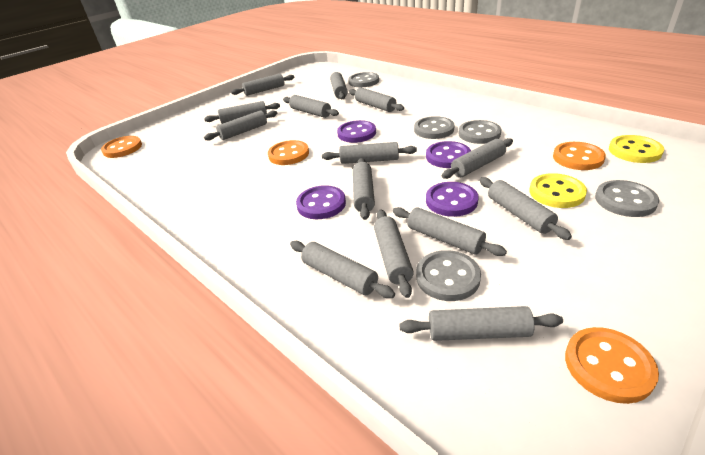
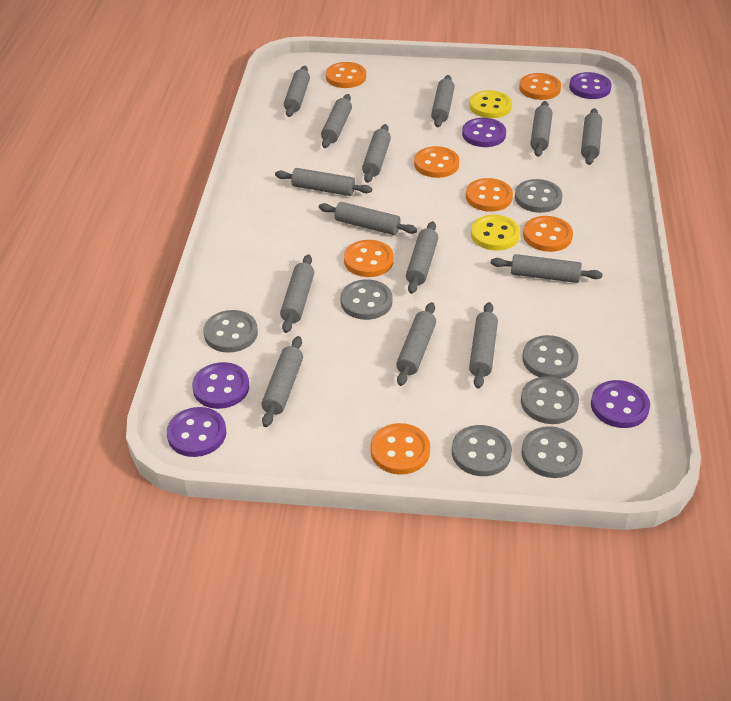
grey button: [348,72,379,87] [414,116,455,139] [416,250,481,301] [458,120,502,144] [595,180,659,217] = 5 -> [203,310,258,353] [341,279,393,320] [452,425,512,476] [515,179,562,213] [521,376,579,424] [522,335,579,379] [522,426,583,478] = 7
orange button: [101,136,142,158] [268,140,309,165] [553,142,606,170] [565,327,659,404] = 4 -> [326,62,366,88] [344,240,394,277] [371,423,430,475] [414,146,459,178] [466,178,513,212] [519,73,561,100] [523,216,573,252] = 7
purple button: [296,185,346,219] [337,120,376,143] [426,141,471,168] [426,182,478,217] = 4 -> [167,407,226,457] [192,362,249,409] [462,118,506,147] [569,72,612,99] [591,380,650,428] = 5

